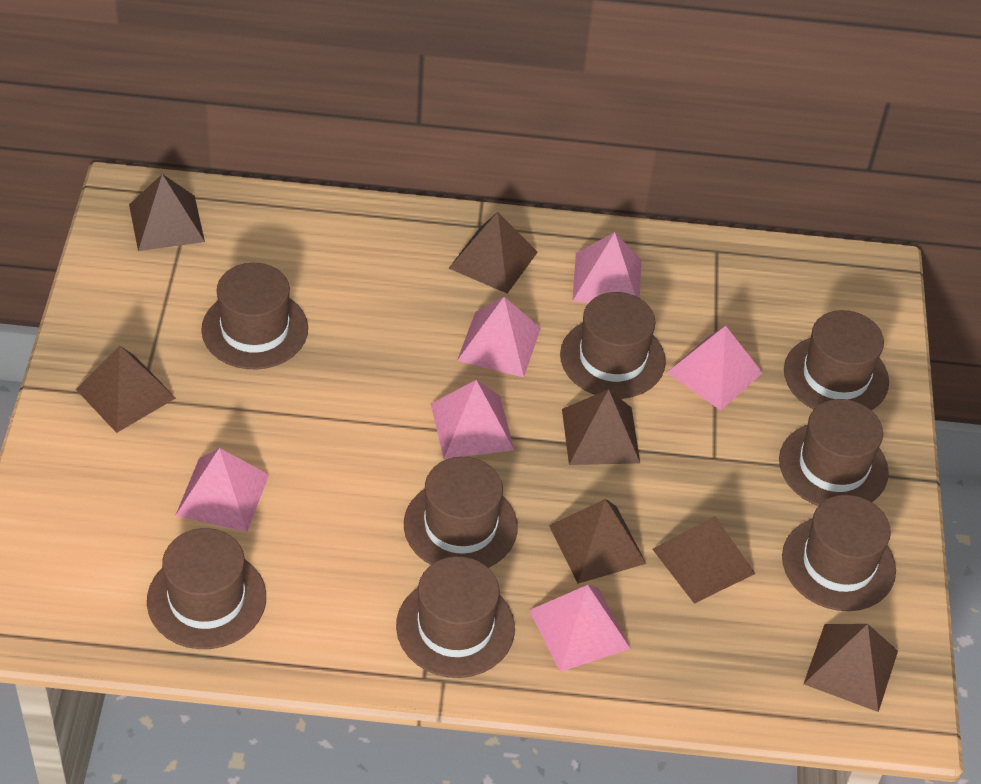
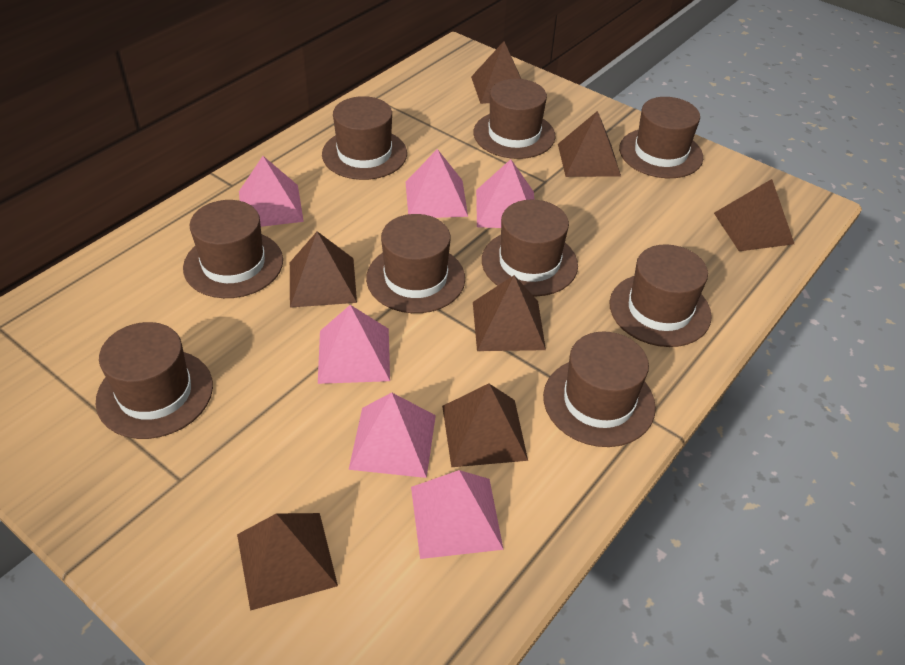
brown hat: [147,528,266,649] [201,263,308,369] [396,556,515,678] [404,457,518,568] [560,292,666,399] [779,399,889,506] [782,495,896,611] [784,310,889,410] = 8 -> [96,322,213,439] [183,200,283,298] [322,96,407,180] [366,214,465,313] [474,79,556,159] [482,200,578,296] [543,331,656,447] [609,244,712,347] [619,97,703,178] = 9

